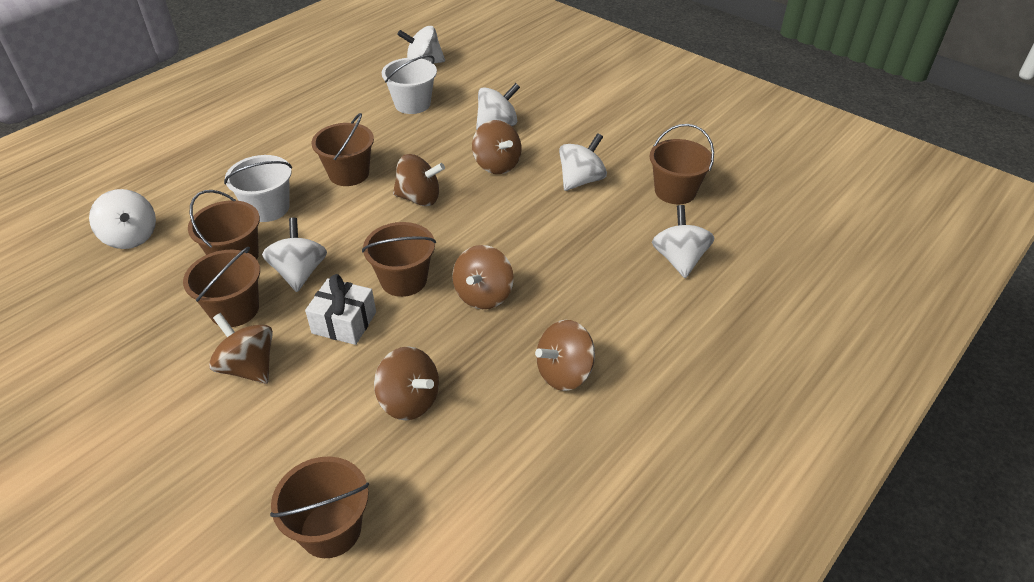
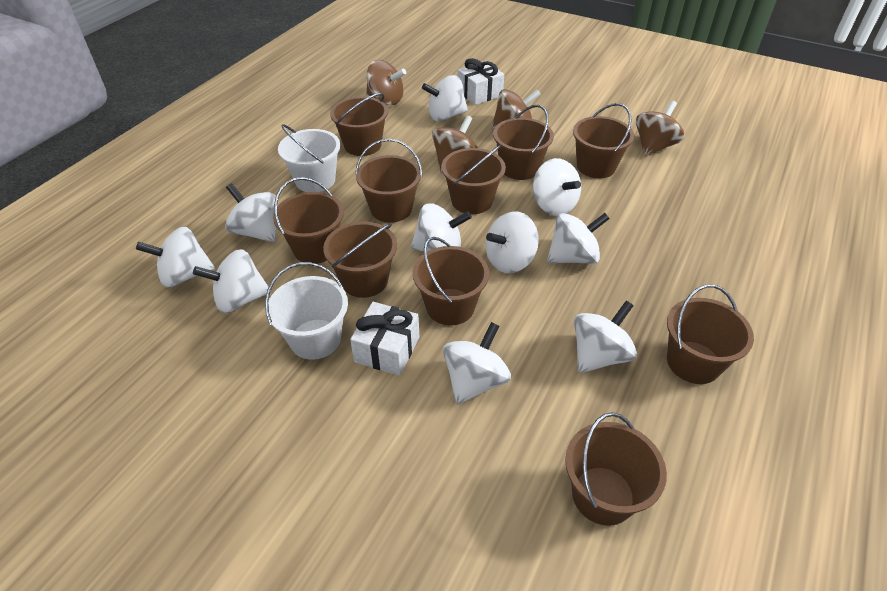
brown bucket: [183,247,260,327] [188,190,260,259] [270,456,369,558] [312,113,374,186] [362,222,436,297] [650,124,714,204] = 6 -> [273,177,344,264] [323,221,397,298] [330,93,388,156] [355,139,422,223] [413,237,489,326] [441,145,506,214] [493,105,554,180] [565,412,667,526] [573,103,634,178] [667,285,754,384] = 10
brown spinning top: [209,313,273,384] [374,346,439,420] [393,154,445,206] [452,245,514,309] [472,120,522,174] [535,320,595,391] = 6 -> [366,60,406,105] [432,115,478,173] [491,89,541,130] [636,101,685,156] = 4
white gift: [305,274,376,345] = 1 -> [350,302,419,376] [458,58,504,105] = 2
white spinning top: [89,189,156,249] [262,218,327,292] [397,26,445,63] [476,83,520,130] [559,133,607,191] [652,205,714,278] = 6 -> [136,227,215,288] [193,249,271,313] [225,183,276,242] [411,203,472,252] [422,75,468,121] [443,322,511,405] [486,211,539,274] [533,158,581,216] [547,213,610,264] [574,301,637,373] = 10

